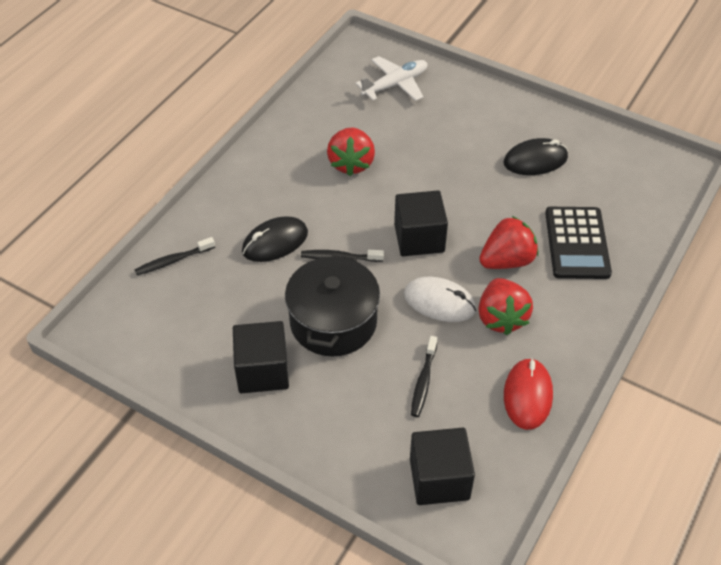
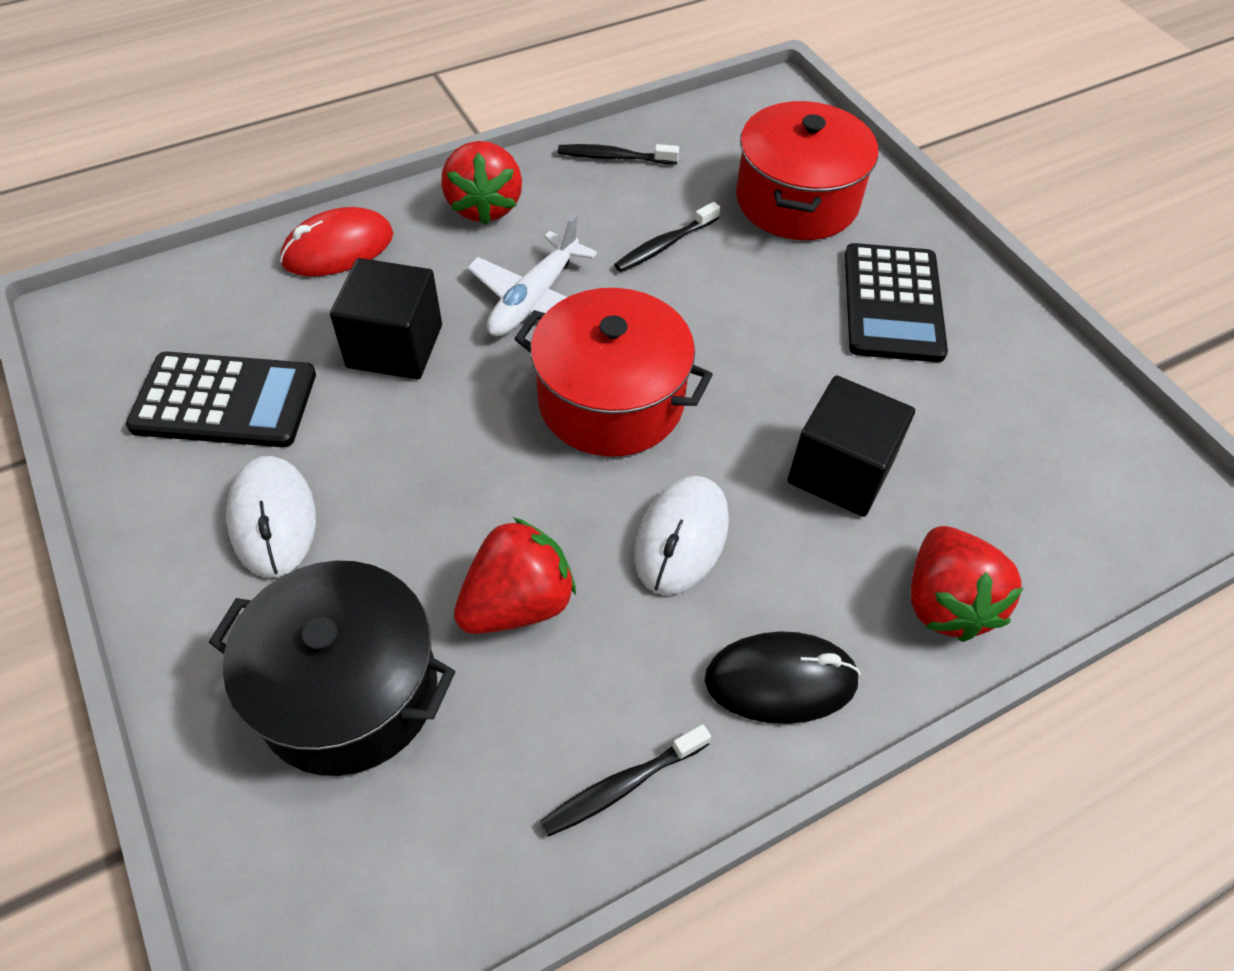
black calculator: [545,207,612,279] = 1 -> [126,352,316,447] [845,243,948,362] = 2
black cube: [233,321,289,393] [394,190,448,256] [410,428,475,505] = 3 -> [330,258,442,379] [788,375,915,517] = 2
black mouse: [242,216,308,262] [503,138,568,175] = 2 -> [705,631,861,724] = 1
red pot: none = 0 -> [514,288,713,457] [736,101,878,240] = 2
white mouse: [404,277,476,322] = 1 -> [226,456,316,578] [634,476,729,595] = 2

